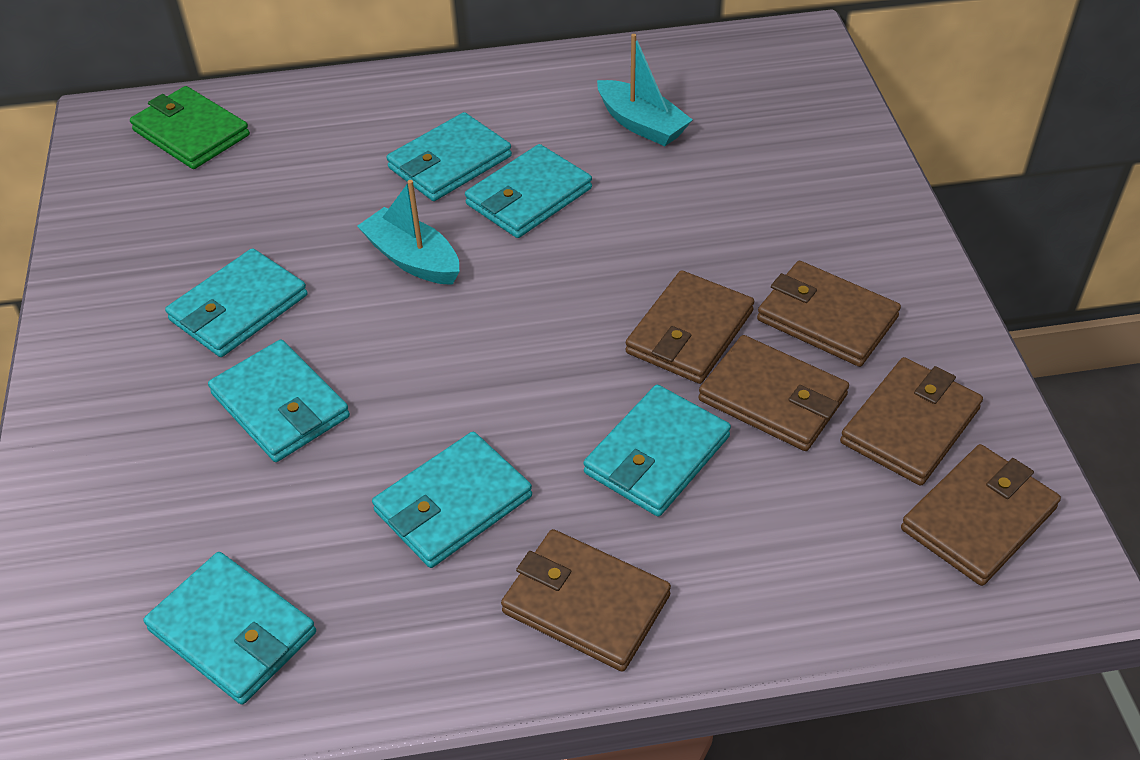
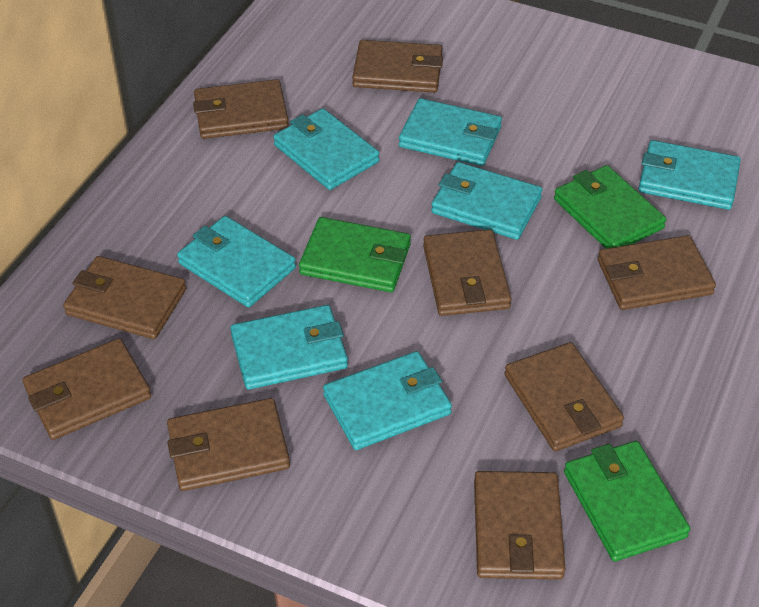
brown wallet: [501,529,671,672] [625,270,754,384] [698,335,849,451] [757,261,901,367] [840,357,983,486] [901,444,1061,586] = 6 -> [23,338,151,440] [63,256,186,339] [167,398,290,491] [193,79,289,139] [352,40,443,93] [423,229,512,316] [474,471,566,580] [504,342,624,451] [598,235,716,310] = 9
green wallet: [130,86,250,169] = 1 -> [299,217,411,292] [554,165,667,248] [564,441,690,562] = 3
turquoise boat: [357,180,459,285] [597,34,692,146] = 2 -> none = 0

